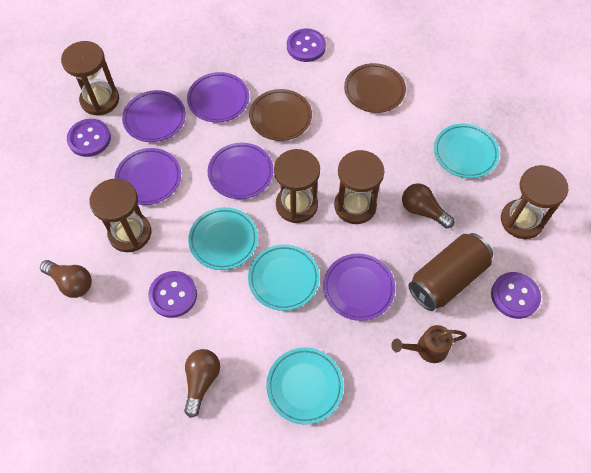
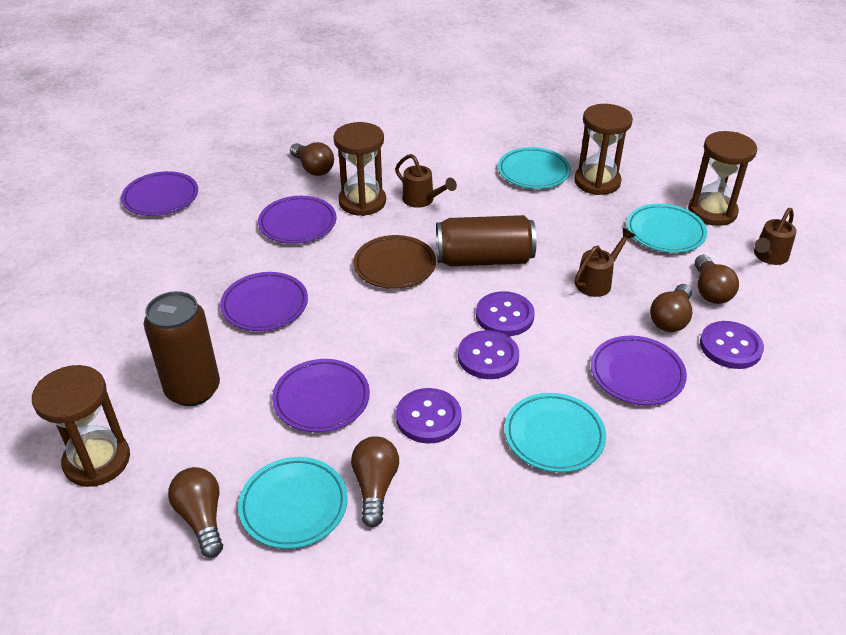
brown can: [408,233,493,311] = 1 -> [144,291,220,406] [436,215,536,266] = 2
brown hourglass: [61,41,119,116] [89,179,151,252] [274,149,320,223] [334,150,385,224] [501,165,568,239] = 5 -> [32,365,130,487] [334,122,386,216] [574,104,633,195] [688,131,757,226] = 4
brown light bulb: [40,260,92,298] [184,349,220,418] [402,183,454,228] = 3 -> [168,467,223,558] [290,142,334,176] [351,436,399,527] [650,284,692,332] [695,255,739,304] = 5
brown plate: [249,89,312,141] [344,63,406,113] = 2 -> [354,235,436,289] = 1
brown watering can: [391,325,467,363] = 1 -> [395,154,457,208] [574,228,635,297] [754,208,797,265] = 3

